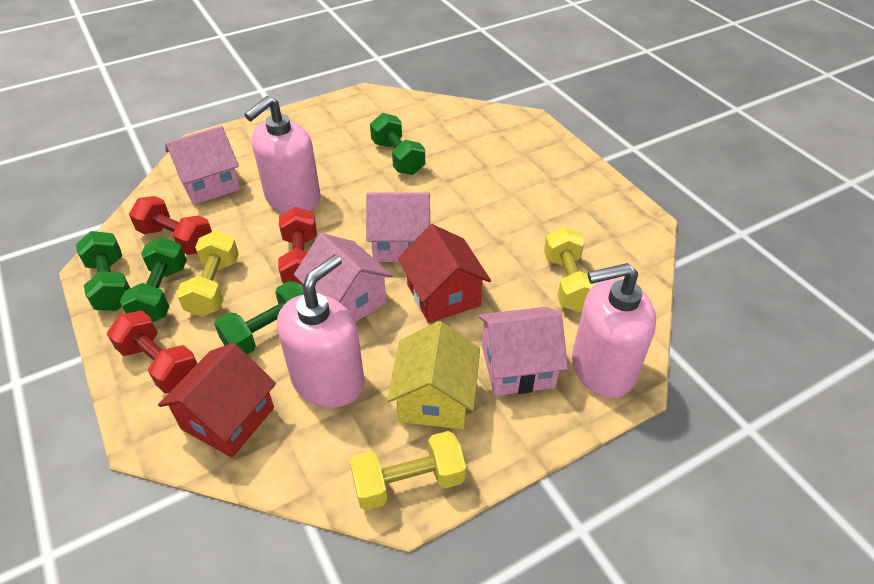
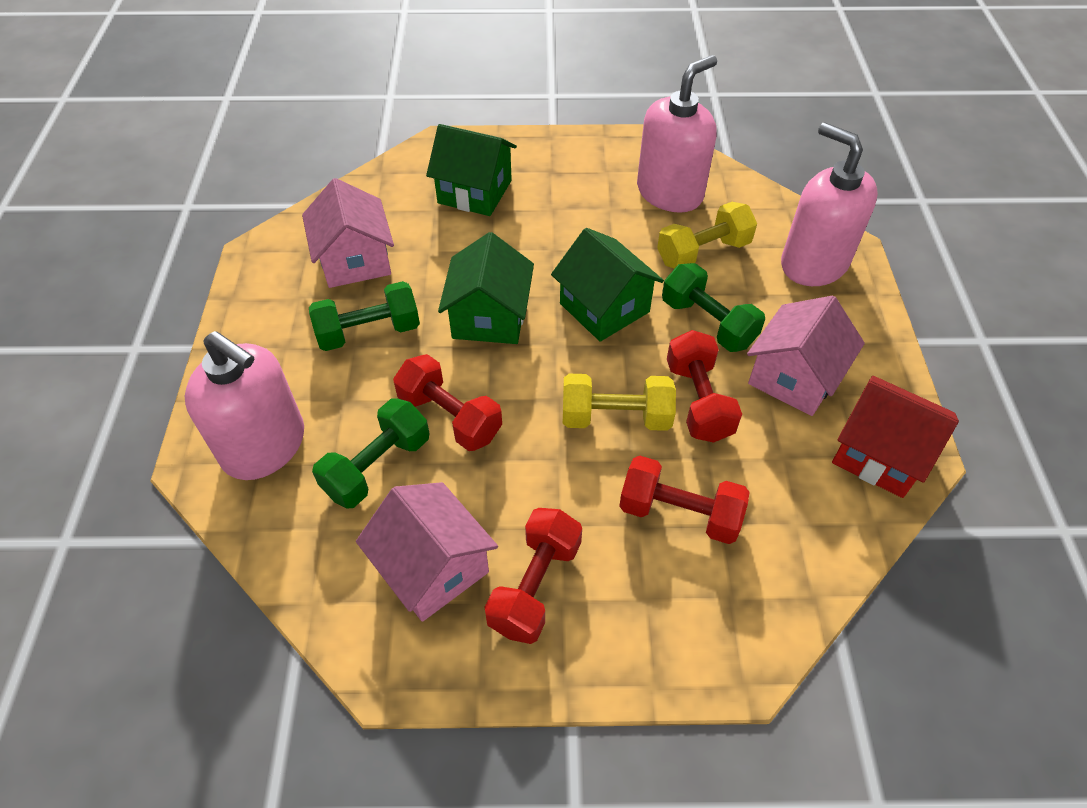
green dumbbell: [76,231,130,311] [120,237,187,322] [214,281,304,354] [370,113,425,175] = 4 -> [309,281,420,351] [312,398,430,509] [662,263,765,352] = 3
green house: none = 0 -> [426,124,517,216] [438,232,534,344] [551,228,664,342] = 3
pink house: [165,126,240,205] [294,233,393,322] [366,192,430,262] [478,307,568,396] = 4 -> [302,178,394,288] [356,482,498,622] [747,296,865,416] = 3
red dumbbell: [107,311,198,393] [129,196,212,255] [278,207,317,286] = 3 -> [393,354,502,451] [485,508,582,644] [619,456,749,544] [667,330,742,443] = 4
red house: [158,343,276,458] [398,224,491,323] = 2 -> [832,376,959,498] = 1
yellow dumbbell: [176,231,239,317] [350,431,466,510] [544,227,598,312] = 3 -> [563,374,676,431] [657,202,757,269] = 2
yellow house: [387,321,480,429] = 1 -> none = 0

